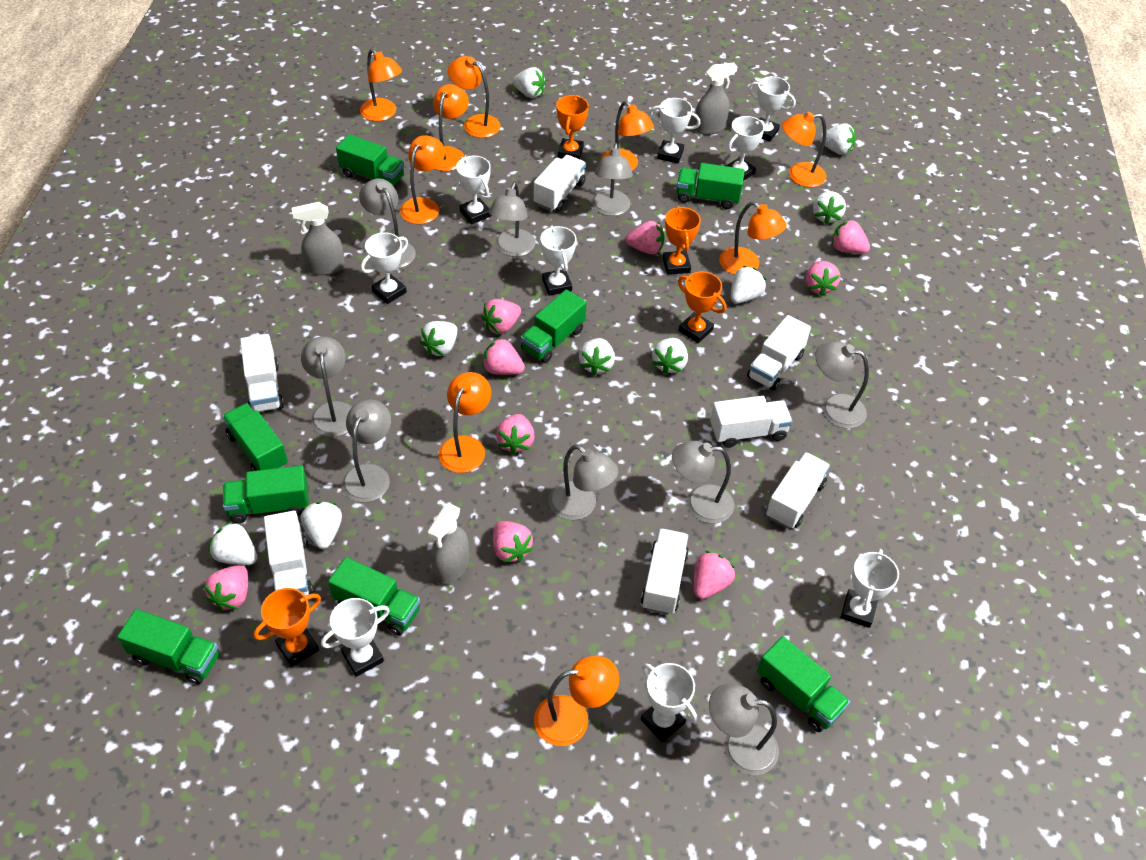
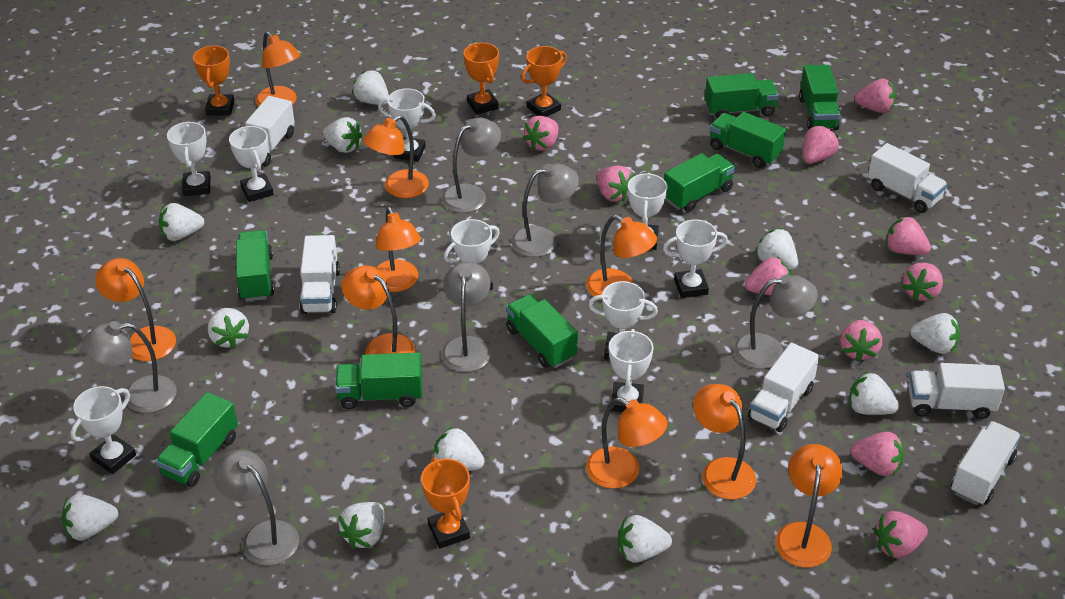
grey lamp: [301,336,352,437] [342,399,391,503] [359,178,416,269] [489,182,535,257] [548,444,618,520] [592,143,633,216] [672,441,734,524] [709,684,779,775] [815,341,869,428] = 9 -> [82,321,177,413] [213,450,299,566] [442,117,501,213] [442,262,491,372] [512,163,579,257] [734,275,818,369] = 6
grey spray bottle: [292,202,345,275] [428,504,469,585] [694,63,737,135] = 3 -> none = 0
pink strawberry: [204,565,248,611] [481,299,521,334] [482,338,525,375] [493,521,534,563] [496,414,535,455] [626,221,665,254] [694,551,735,599] [806,261,840,296] [832,219,870,254] = 9 -> [523,116,558,151] [597,166,633,202] [745,257,791,295] [803,126,839,164] [840,320,882,362] [851,432,904,476] [854,78,896,113] [874,511,928,558] [886,216,931,255] [902,263,943,301] = 10
white strawberry: [210,521,258,565] [300,501,342,549] [420,321,457,356] [512,67,546,98] [579,338,615,375] [652,338,688,374] [731,266,766,303] [813,191,846,224] [819,123,856,155] = 9 -> [61,494,118,541] [159,203,204,241] [208,308,249,349] [323,117,363,153] [338,502,384,549] [352,70,389,105] [433,427,485,471] [618,515,672,563] [755,228,798,270] [849,372,899,415] [910,313,960,354] = 11
white truck: [240,334,284,412] [264,511,313,596] [534,155,586,211] [641,528,689,615] [710,396,793,448] [747,315,811,391] [766,452,830,529] = 7 -> [245,96,295,167] [300,235,340,314] [748,343,819,432] [868,143,947,213] [908,363,1005,419] [951,421,1021,505] = 6

